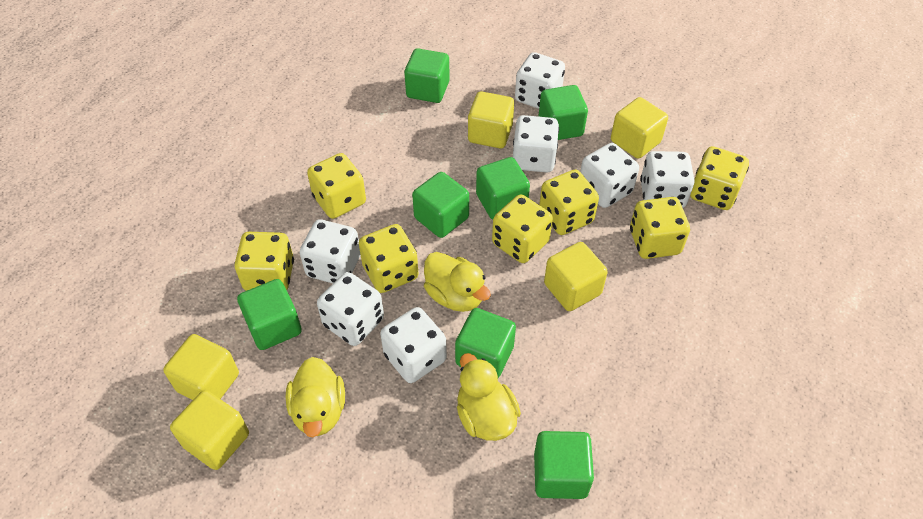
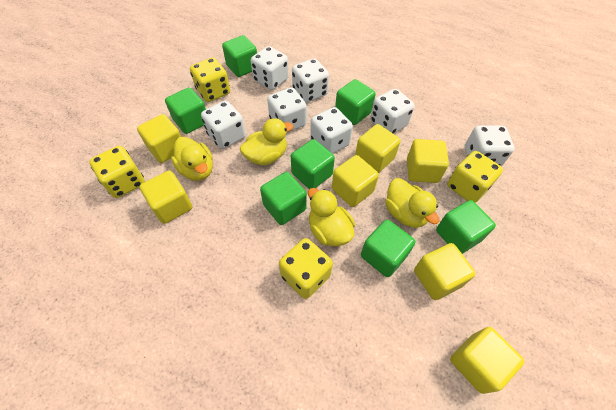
yellow cube: [163,334,239,400] [170,390,249,470] [468,91,514,148] [544,242,608,311] [611,97,668,159] = 5 -> [137,114,181,163] [139,170,192,224] [332,155,379,207] [355,124,401,173] [407,139,449,183] [414,243,476,300] [450,327,524,394] = 7
yellow dice: [235,232,294,291] [307,153,366,219] [359,224,419,293] [492,194,553,263] [539,169,599,235] [630,197,690,259] [690,146,749,210] = 7 -> [89,146,145,198] [190,58,230,102] [279,238,333,299] [447,151,503,203] = 4
yellow duck: [286,357,345,437] [424,252,491,312] [457,353,521,441] = 3 -> [171,137,213,181] [240,118,293,165] [308,188,355,246] [385,178,439,228] = 4

